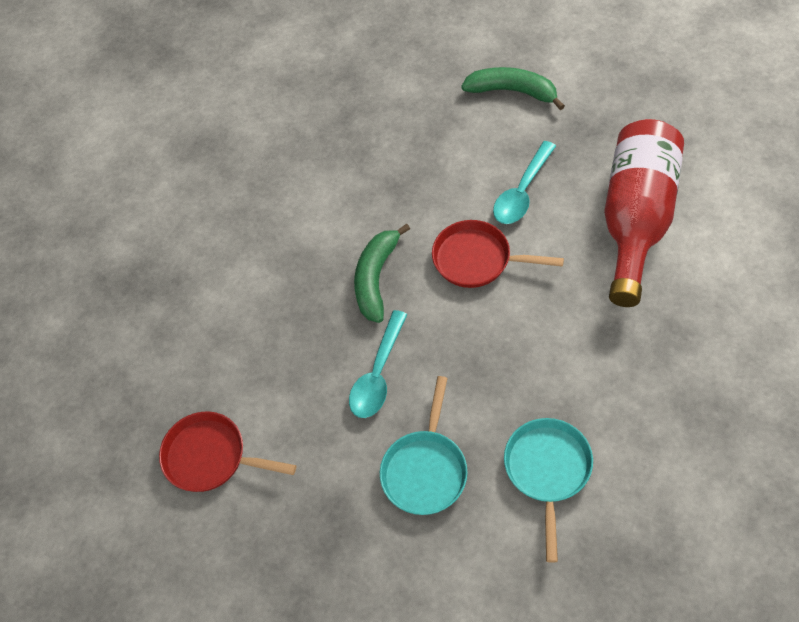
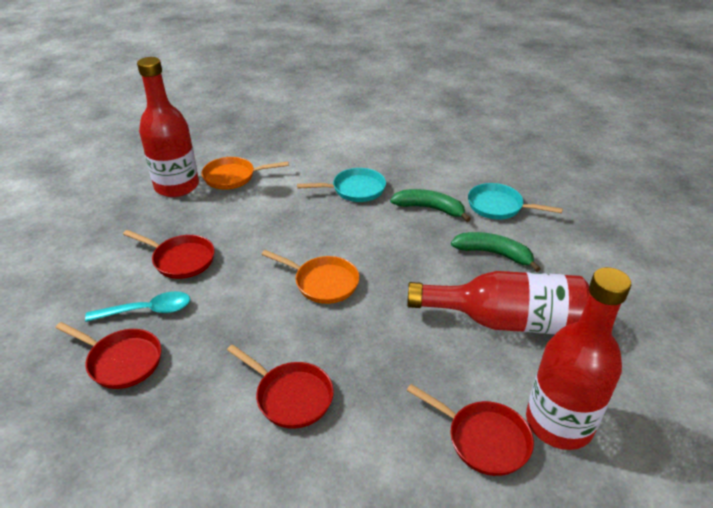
orange pan: none = 0 -> [201,157,289,189] [261,250,359,304] = 2
red bottle: [604,119,684,307] = 1 -> [137,57,199,197] [407,271,590,334] [526,267,631,450] = 3
red pan: [159,411,296,492] [432,220,564,288] = 2 -> [55,322,161,389] [123,230,215,279] [227,344,334,429] [407,384,534,476] = 4
turquoise spoon: [349,310,408,418] [493,141,556,224] = 2 -> [85,291,190,322] = 1

